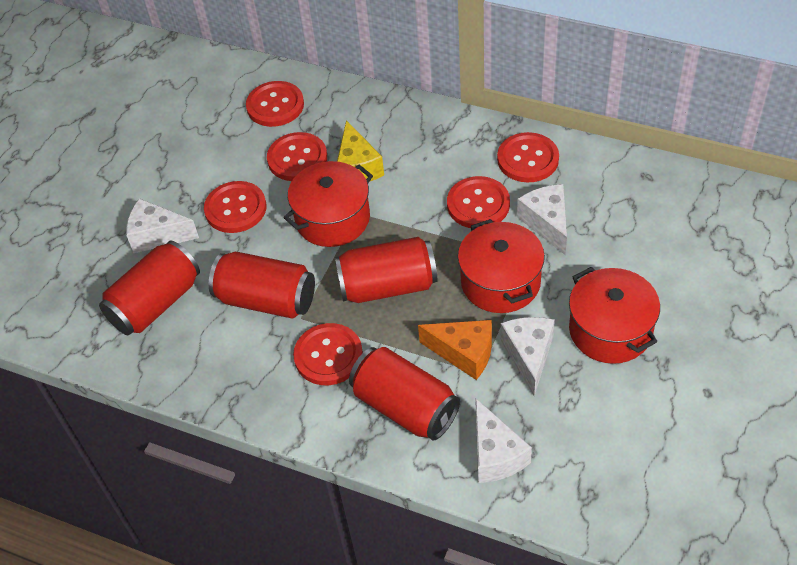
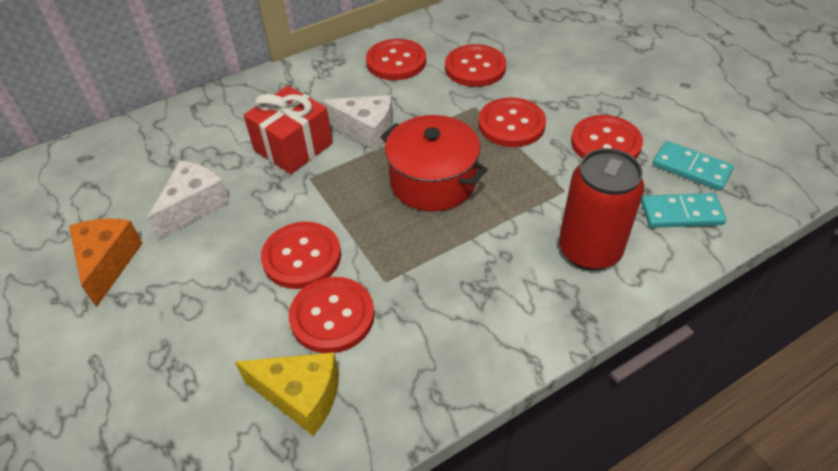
red can: [99,241,200,336] [209,252,315,318] [335,237,437,303] [349,347,460,441] = 4 -> [559,148,644,270] = 1
red gift: none = 0 -> [244,86,333,174] = 1
red pot: [284,161,373,247] [458,219,545,313] [569,267,660,364] = 3 -> [380,115,488,212] = 1
turquoise domino: none = 0 -> [641,193,726,228] [652,141,734,191] = 2
white cheese: [126,198,199,253] [475,398,532,483] [501,317,555,396] [517,184,567,255] = 4 -> [148,161,231,240] [320,95,393,152] = 2

